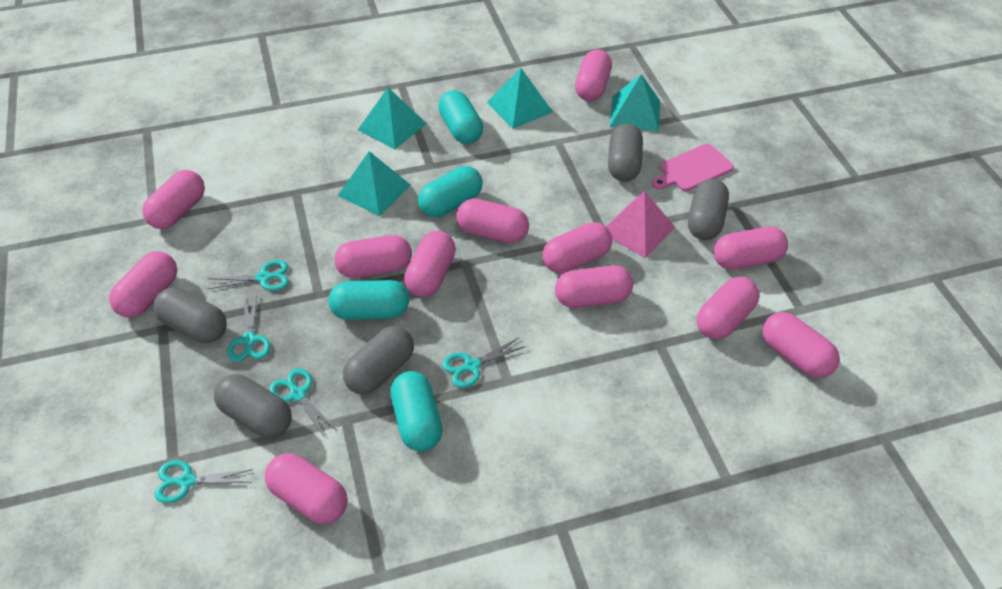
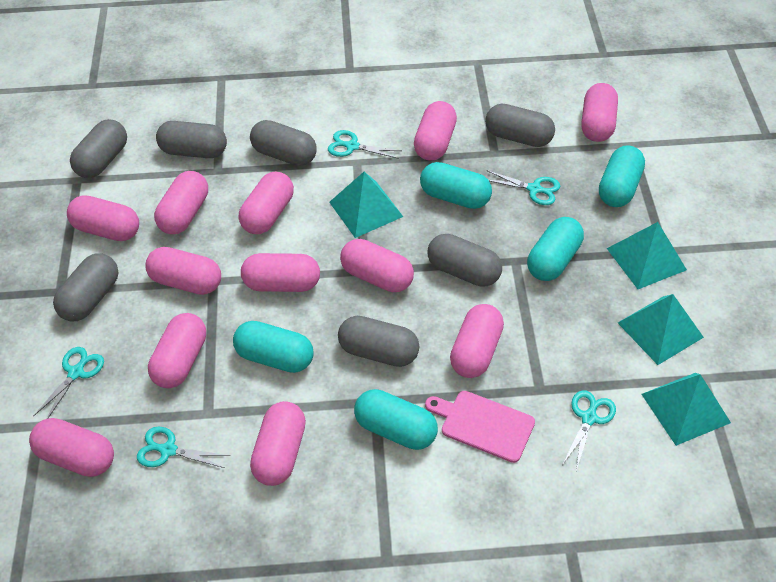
grey capsule: [153,288,227,343] [214,374,292,438] [343,326,414,394] [608,123,643,181] [688,179,729,240] = 5 -> [53,254,118,321] [70,119,127,178] [156,121,227,158] [250,120,317,166] [338,316,419,367] [428,234,502,287] [485,104,555,147] = 7
pink pyramid: [606,191,675,258] = 1 -> none = 0
turquoise capsule: [328,280,409,320] [390,371,443,452] [418,166,483,217] [438,90,483,144] = 4 -> [233,321,314,373] [354,389,438,450] [420,162,492,209] [527,217,584,281] [599,145,645,207] = 5

